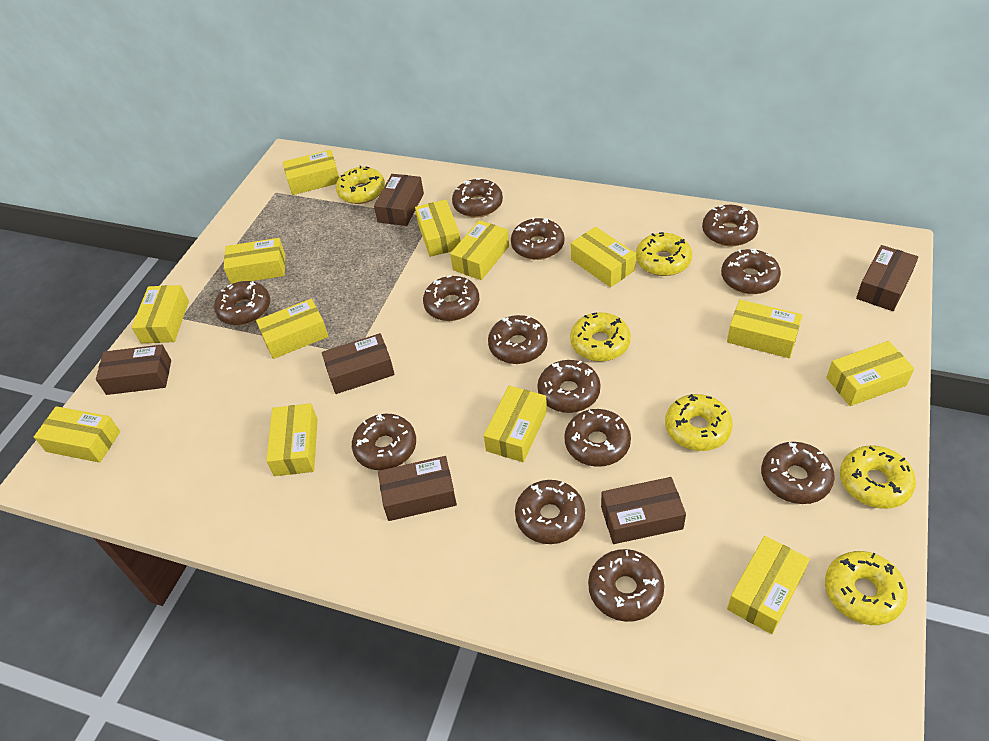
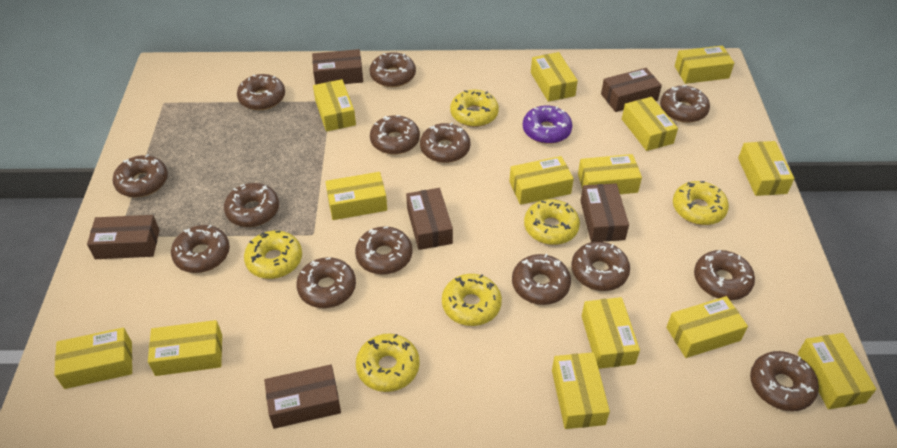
brown donut: [214,281,270,325] [352,414,416,470] [423,275,479,321] [452,178,503,218] [488,315,548,364] [511,217,565,260] [515,480,585,544] [537,360,601,413] [564,409,631,467] [588,549,664,622] [702,205,758,246] [721,249,781,294] [761,442,835,504] = 13 -> [113,154,168,197] [171,225,230,273] [224,183,279,227] [237,74,285,110] [296,257,356,308] [355,226,412,275] [370,52,416,87] [370,115,420,154] [420,123,470,163] [512,254,571,305] [571,242,630,291] [660,85,710,123] [694,250,755,300] [750,351,819,411] = 14
purple donut: none = 0 -> [523,105,573,144] = 1
yellow box: [34,406,120,463] [132,285,189,343] [224,238,285,284] [256,299,328,359] [266,403,318,476] [283,150,339,195] [415,200,461,257] [450,220,509,280] [484,386,547,462] [571,227,636,287] [727,300,802,358] [727,536,810,634] [826,341,914,406] = 13 -> [54,328,132,389] [148,320,222,376] [313,79,356,132] [325,172,387,220] [509,156,574,205] [531,52,578,102] [552,352,610,429] [578,154,642,194] [582,297,640,369] [622,97,678,151] [666,296,748,358] [675,46,734,84] [738,141,794,196] [798,333,876,409] = 14

